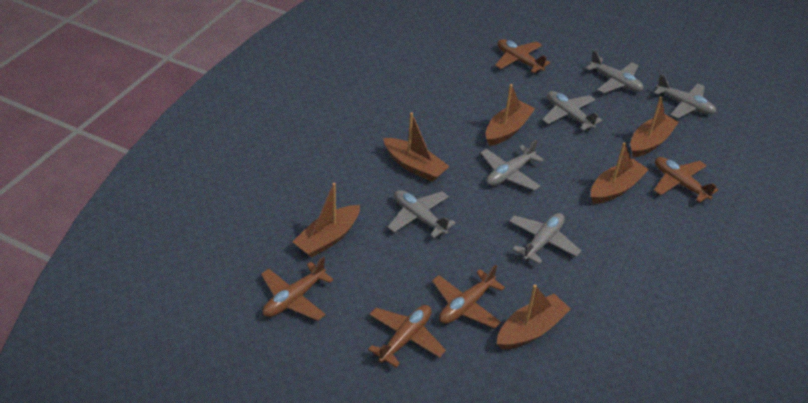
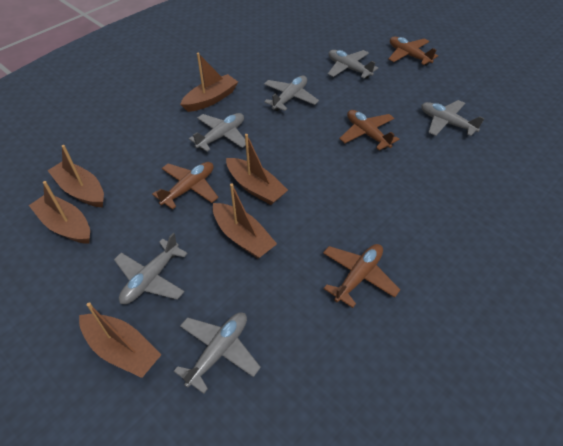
brown plane: [261,257,334,321] [368,305,446,368] [432,265,505,329] [495,39,550,73] [654,157,718,203] = 5 -> [152,162,218,209] [323,244,400,308] [339,110,399,150] [388,37,438,66] = 4

